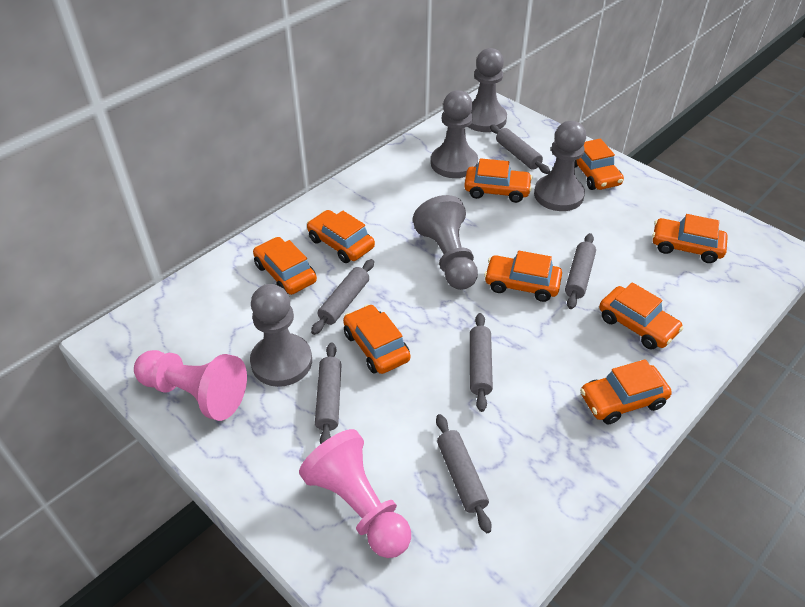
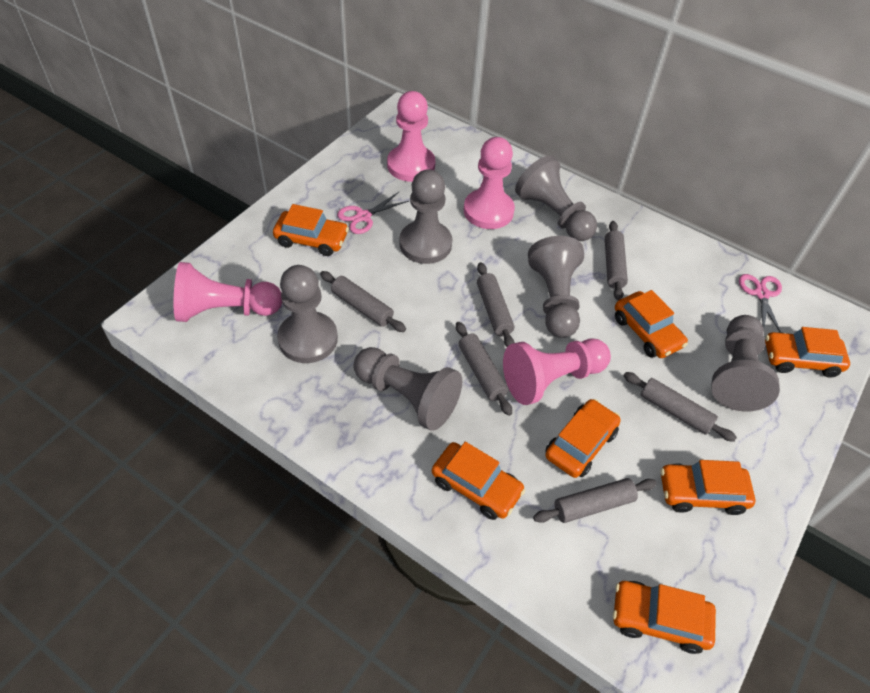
grey pawn: [250,284,312,387] [413,195,478,290] [431,90,478,178] [467,48,507,132] [534,121,586,211] = 5 -> [277,265,338,363] [353,347,462,431] [399,169,452,264] [515,156,597,241] [528,236,584,338] [711,315,780,412] = 6
orange car: [253,237,317,295] [307,210,375,263] [343,304,410,374] [464,158,532,203] [484,251,562,302] [575,139,624,190] [580,359,672,424] [599,282,683,350] [652,214,728,263] = 9 -> [273,204,349,256] [432,442,525,520] [545,399,621,478] [613,581,716,654] [615,290,688,358] [660,460,755,515] [765,327,850,377] = 7
pink pawn: [134,350,247,421] [299,429,411,558] = 2 -> [174,262,282,322] [387,91,435,182] [464,137,515,229] [503,338,611,405] = 4
pink scissors: none = 0 -> [337,192,409,234] [739,274,782,332] = 2

